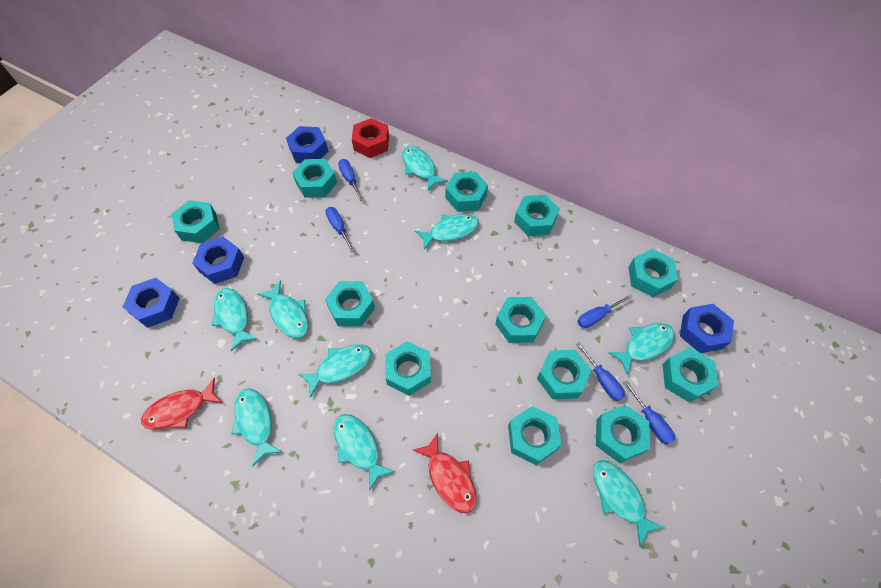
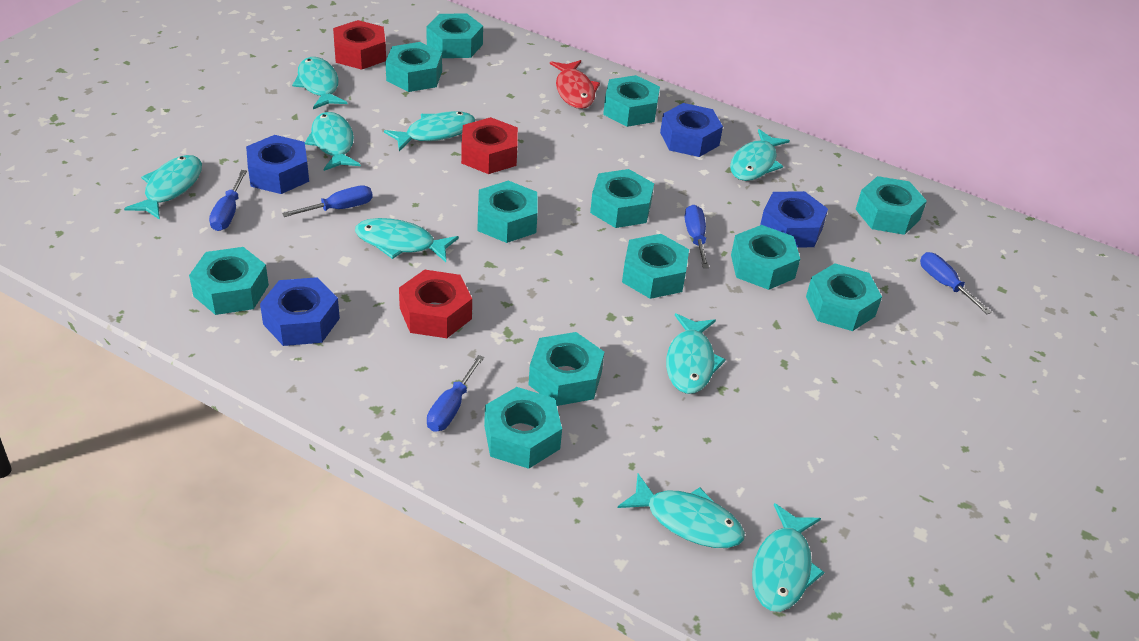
red fish: [141,378,222,430] [413,433,477,513] = 2 -> [550,60,600,109] = 1
red nut: [352,118,389,158] = 1 -> [333,20,386,70] [399,270,472,338] [461,117,518,174] = 3

